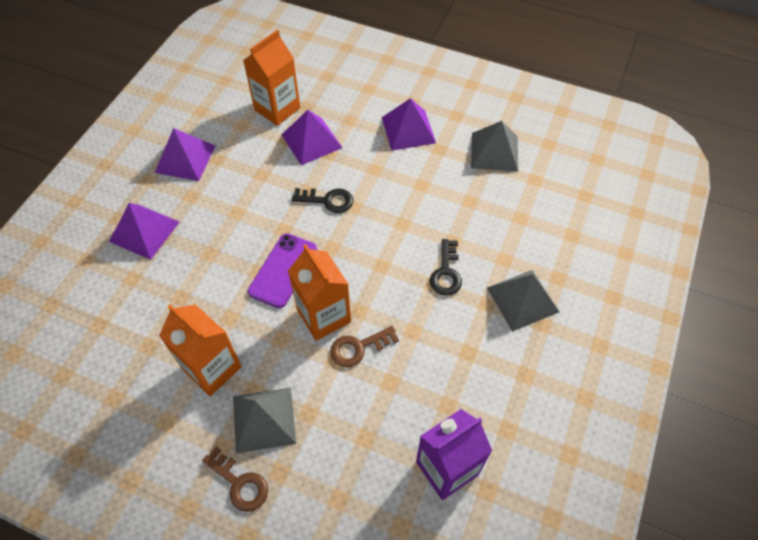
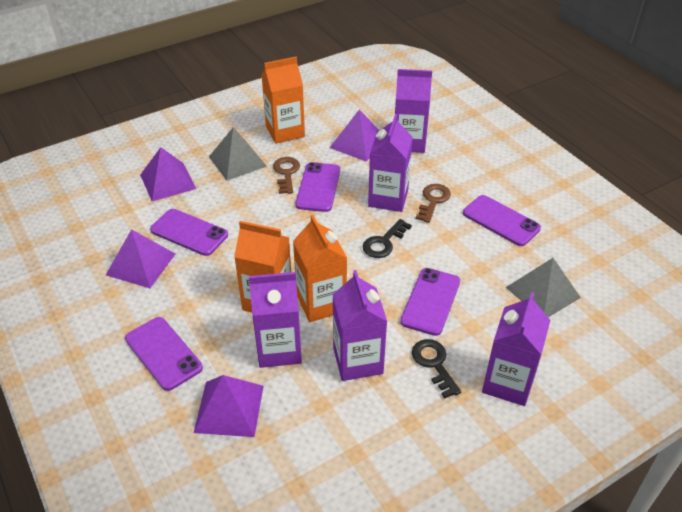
grey pyramid: [233,387,296,453] [471,121,518,172] [487,270,559,332] = 3 -> [209,127,267,180] [506,258,581,317] = 2
purple carton: [416,409,492,500] = 1 -> [249,272,302,368] [333,270,387,381] [368,114,413,212] [395,69,432,153] [482,292,550,406] = 5
purple phone: [248,233,317,308] = 1 -> [125,317,203,391] [150,209,228,256] [296,162,340,212] [400,268,460,336] [463,195,541,246] = 5

